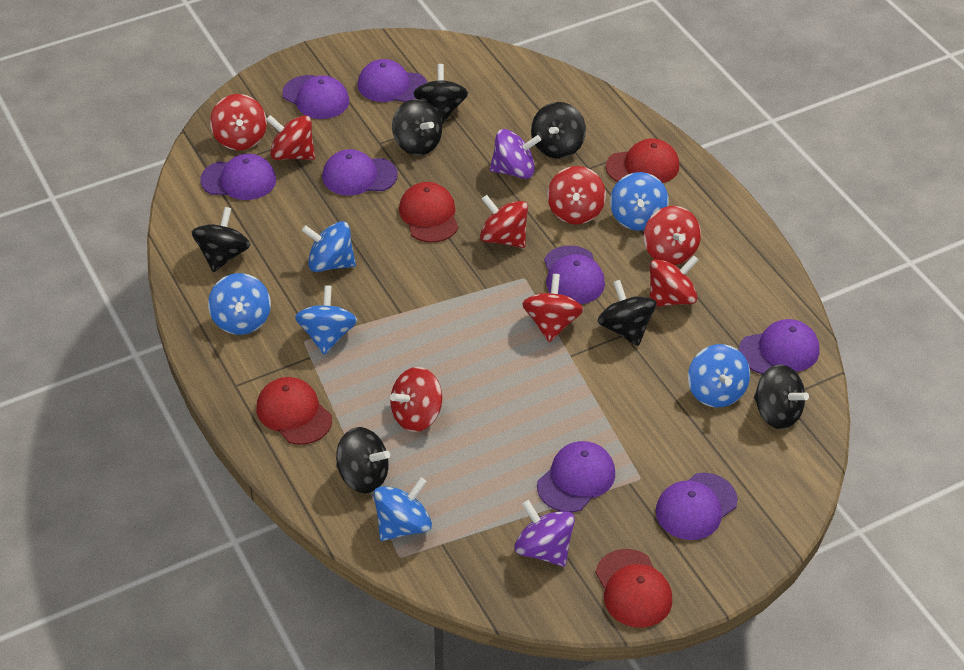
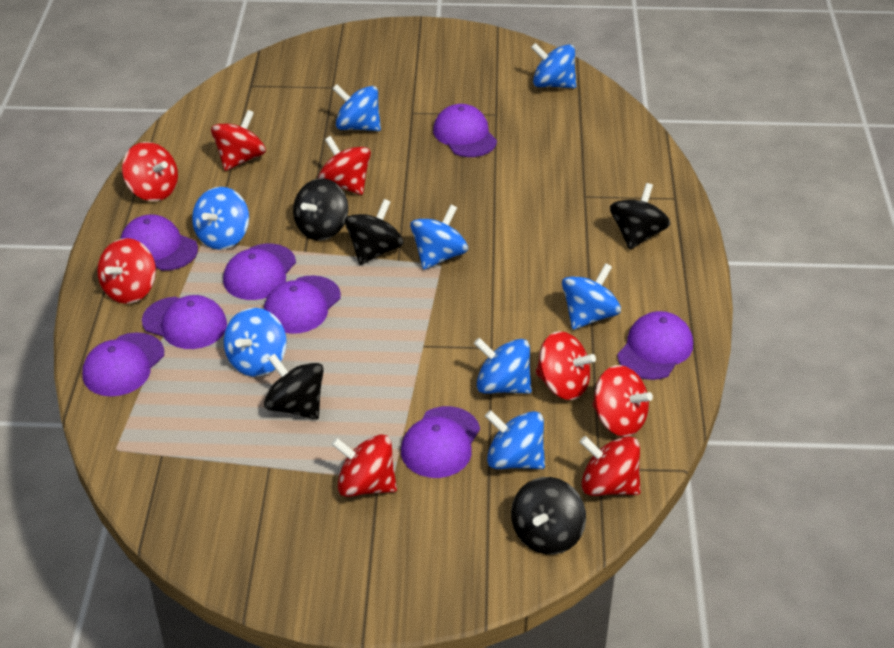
black spinning top: [192,207,250,272] [336,427,390,493] [392,99,442,156] [413,64,468,124] [531,102,586,159] [597,280,657,346] [754,364,809,429] = 7 -> [264,353,324,420] [293,178,348,241] [345,199,404,265] [511,477,586,555] [610,183,670,250] = 5
blue spinning top: [208,273,271,335] [295,285,357,355] [302,221,356,272] [374,477,432,541] [610,172,669,231] [688,344,750,407] = 6 -> [192,187,249,250] [224,308,287,377] [332,84,381,131] [410,205,468,270] [474,338,532,394] [485,410,545,469] [531,43,576,88] [562,263,621,330] = 8
purple spinning top: [490,129,541,179] [514,500,575,567] = 2 -> none = 0
red cap: [256,377,332,445] [399,182,458,243] [596,549,672,628] [606,138,679,183] = 4 -> none = 0

